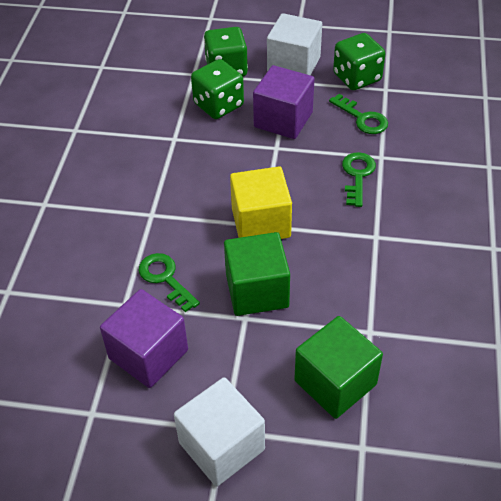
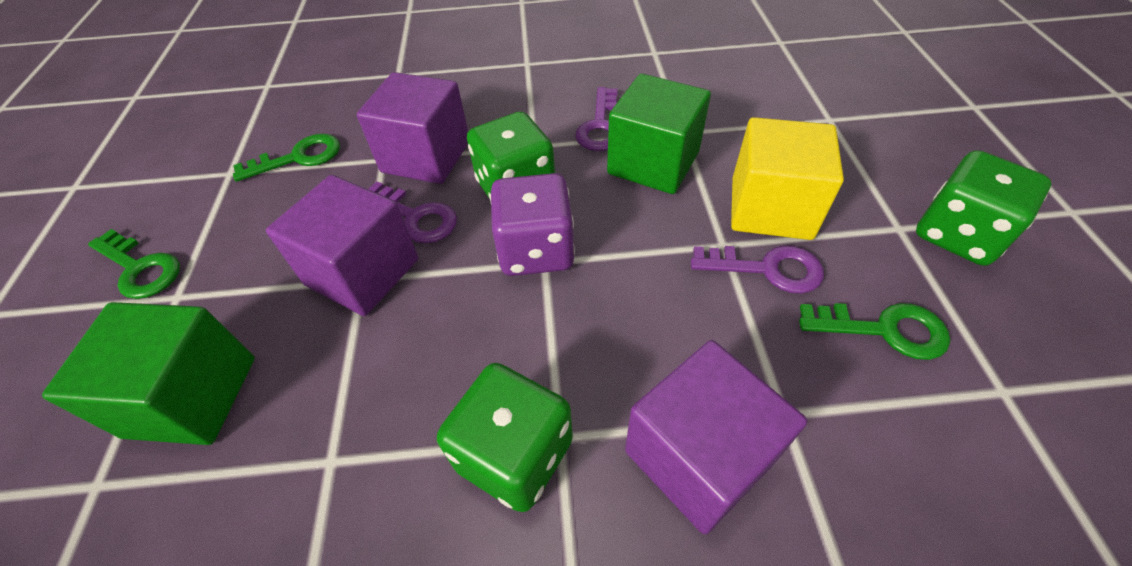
purple cube: [100,289,188,388] [253,65,315,139] = 2 -> [266,175,418,316] [357,72,468,184] [625,340,807,534] = 3
purple dice: none = 0 -> [490,173,575,276] = 1
purple key: none = 0 -> [368,181,457,243] [575,87,617,151] [691,246,824,294] = 3
white cube: [174,377,265,486] [267,13,322,75] = 2 -> none = 0

